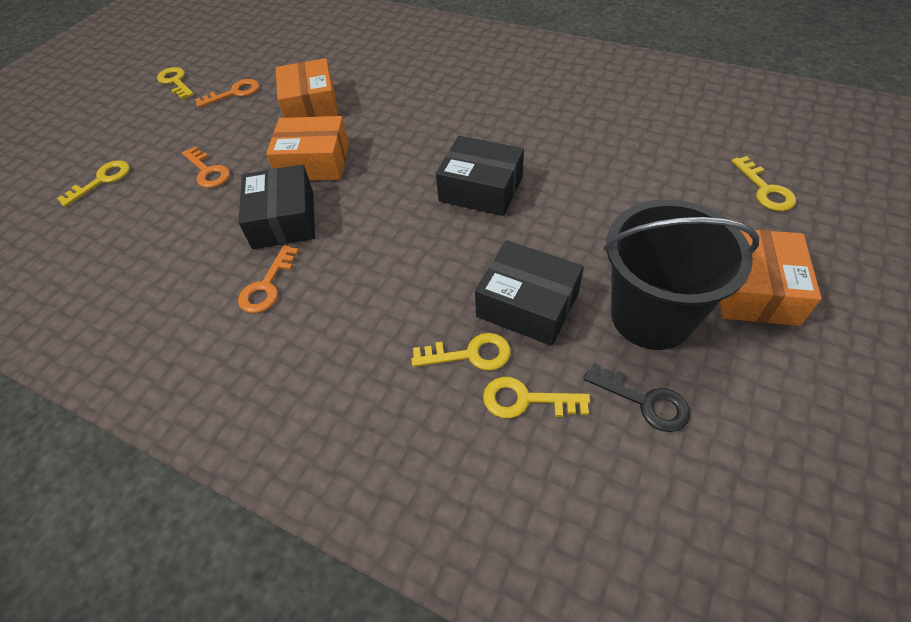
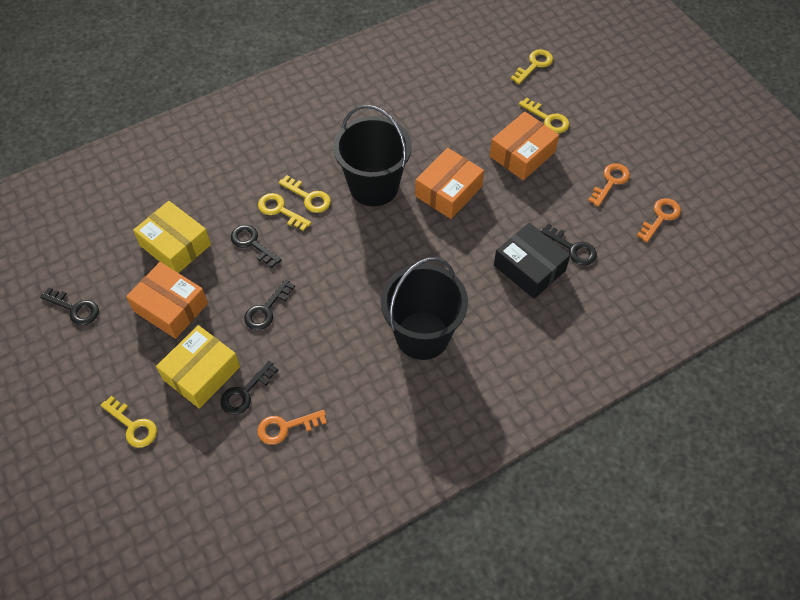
black box: [238,164,315,249] [436,136,524,216] [475,241,584,346] = 3 -> [494,223,570,299] = 1
black bucket: [604,199,759,350] = 1 -> [333,105,412,206] [381,257,468,360] = 2
black key: [583,363,690,432] = 1 -> [40,287,99,325] [220,361,278,415] [231,225,281,268] [244,279,295,330] [540,224,597,265] = 5
yellow box: none = 0 -> [133,201,211,273] [156,325,240,409] = 2

